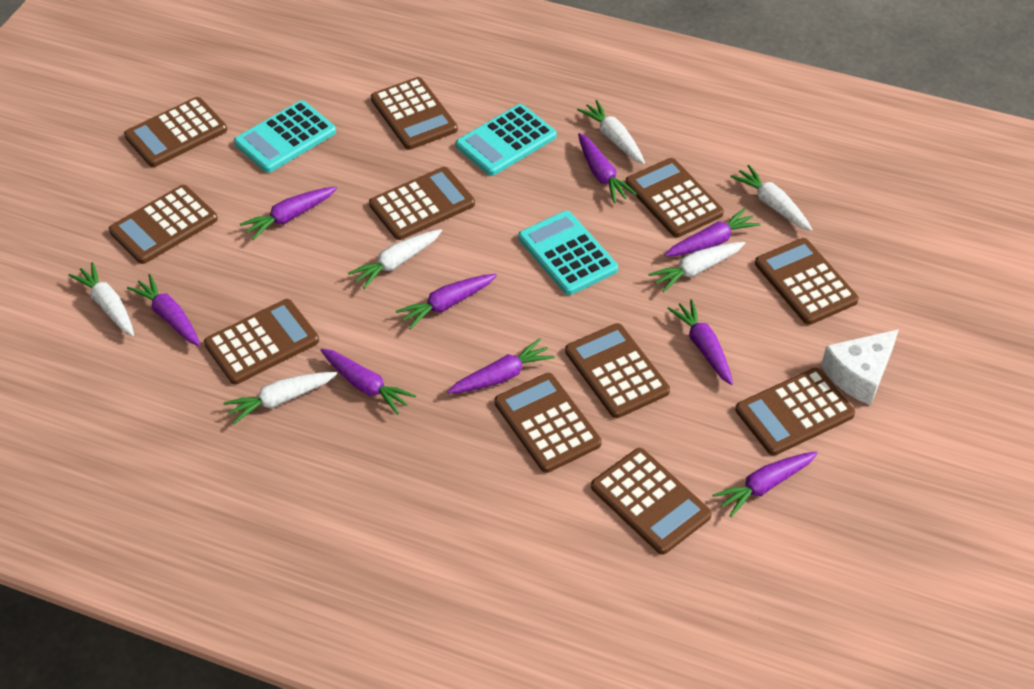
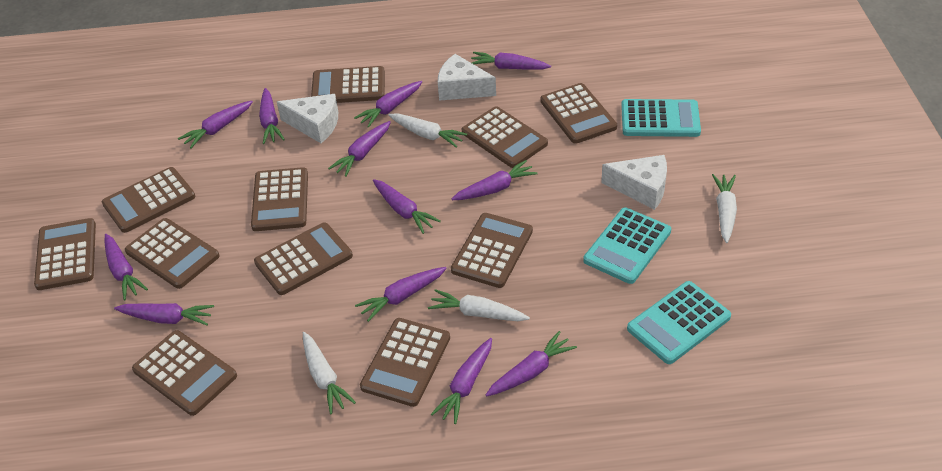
purple carrot: [127,274,200,346] [240,187,337,240] [320,348,416,415] [396,274,497,329] [447,338,555,394] [578,133,637,203] [665,208,760,257] [667,299,733,385] [712,452,818,517] = 9 -> [105,234,148,300] [114,303,214,325] [178,101,253,149] [259,88,285,144] [328,121,391,177] [354,81,422,128] [355,267,447,322] [373,179,441,234] [431,338,492,424] [452,160,538,200] [471,52,551,70] [486,331,577,396] = 12
white carrot: [68,262,134,336] [223,372,337,424] [348,229,442,289] [577,100,645,164] [648,242,745,292] [730,165,812,231] = 6 -> [303,332,356,414] [388,113,467,148] [428,289,530,321] [712,174,737,243] = 4
white cheese: [821,329,899,405] = 1 -> [277,94,338,143] [438,54,496,101] [601,155,667,210] = 3

